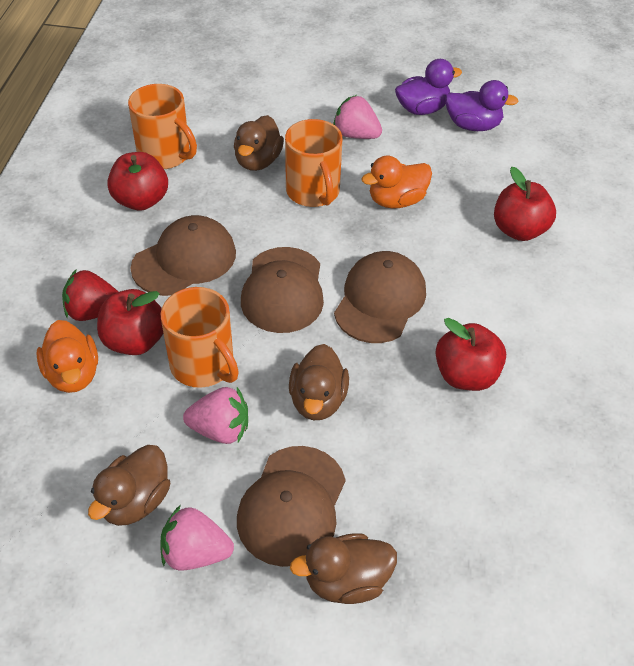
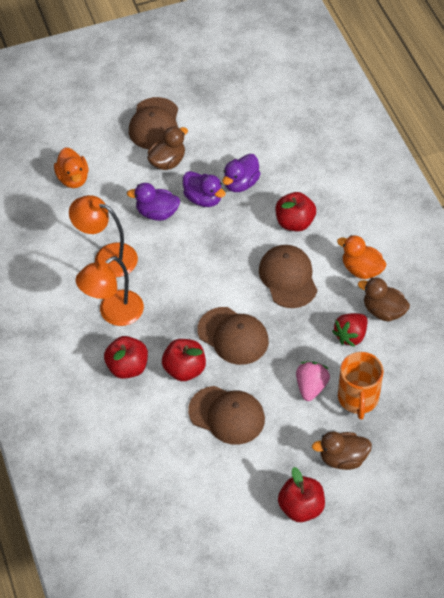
brown duck: [88,445,170,526] [234,115,284,171] [289,344,349,420] [290,533,397,604] = 4 -> [147,126,188,170] [312,431,372,470] [358,277,410,322] = 3
orange lamp: none = 0 -> [69,195,138,277] [75,256,144,326] = 2
orange mug: [128,84,197,169] [161,287,239,388] [285,119,342,207] = 3 -> [338,352,384,420] = 1
pink strawberry: [160,505,234,571] [183,387,248,444] [333,95,382,139] = 3 -> [296,362,330,401] = 1
purple duck: [395,59,462,115] [445,80,519,131] = 2 -> [127,183,180,221] [183,171,226,207] [222,154,261,192] = 3

